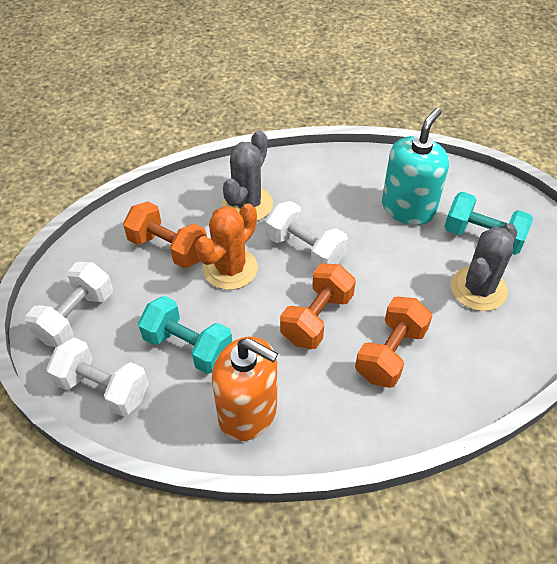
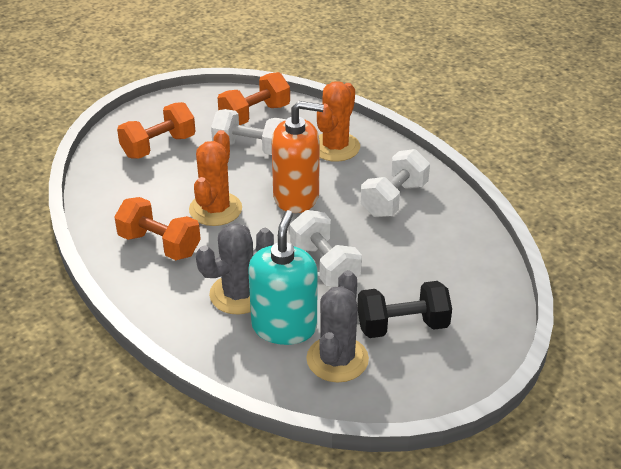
black dumbbell: none = 0 -> [358,281,452,338] = 1
orange cactus: [195,203,258,290] = 1 -> [189,130,242,226] [317,81,360,162] = 2
turquoise dumbbell: [138,296,232,374] [444,192,533,255] = 2 -> none = 0

